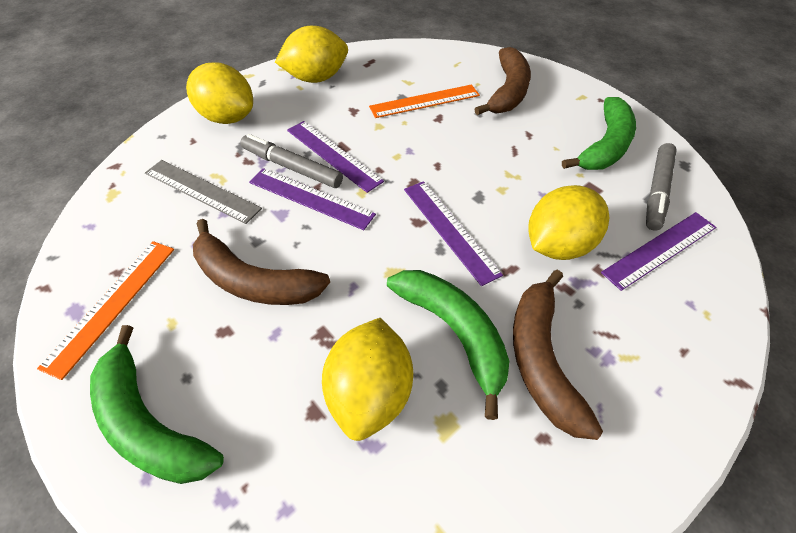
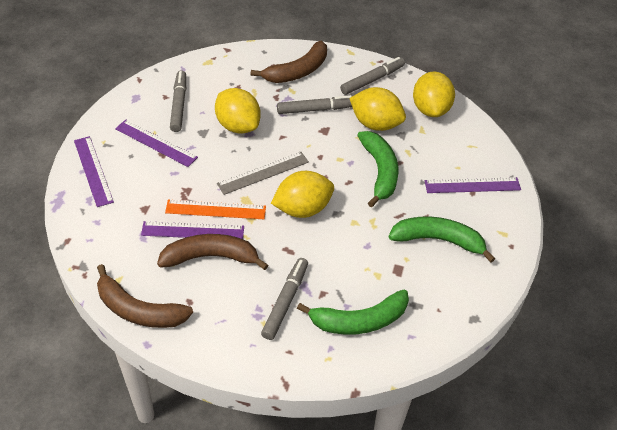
grey marker: [240,134,343,188] [646,143,677,231] = 2 -> [170,70,186,132] [261,258,308,340] [277,95,352,114] [340,57,405,95] = 4
orange ruler: [37,241,174,380] [369,85,480,118] = 2 -> [165,200,266,219] = 1

